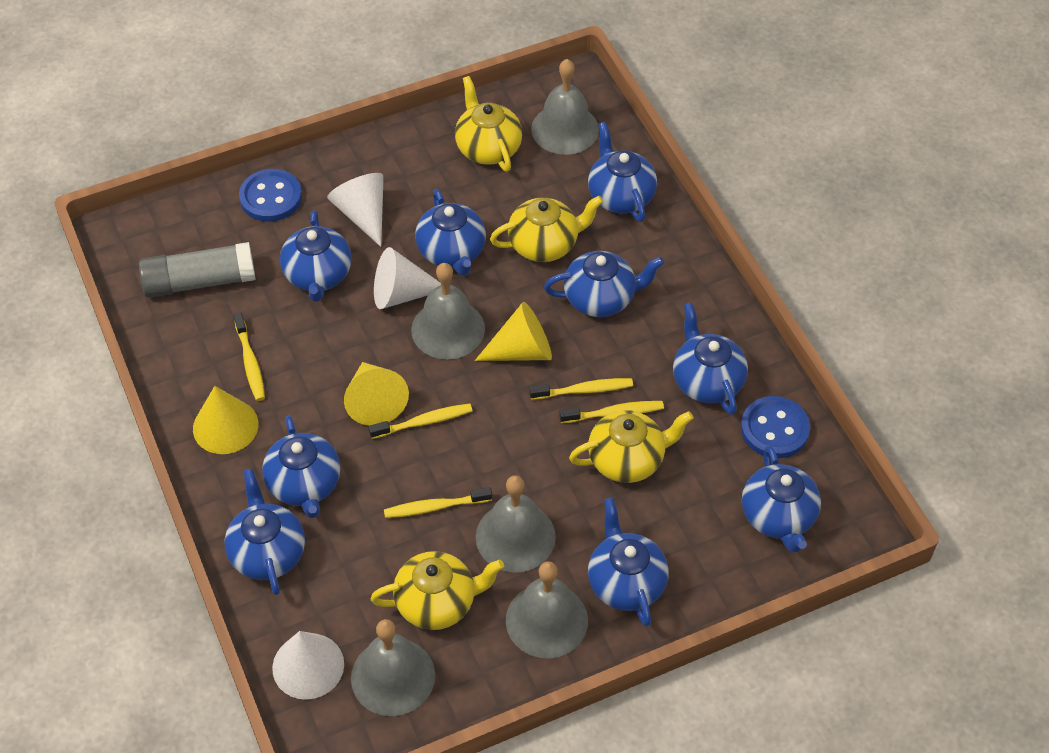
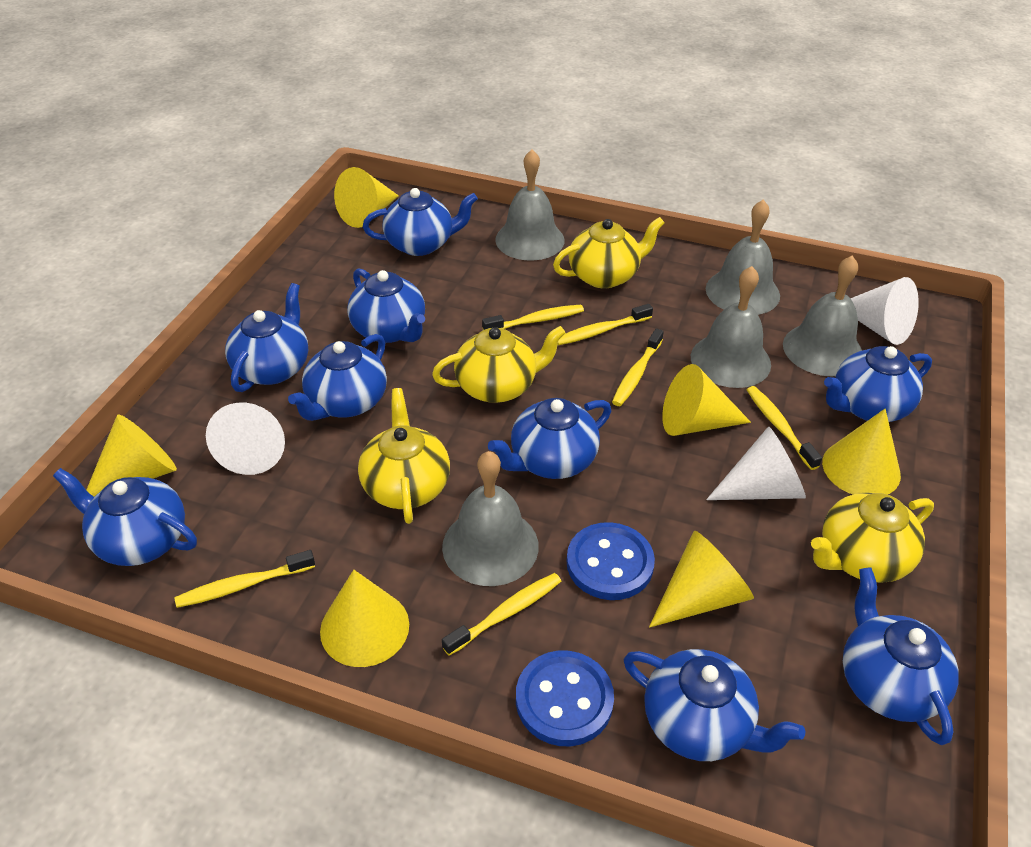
grey glue stick: [139,242,255,298] = 1 -> none = 0
yellow cone: [193,386,259,454] [344,362,409,426] [475,302,552,361] = 3 -> [86,414,177,497] [320,570,409,667] [334,167,399,228] [649,530,754,627] [662,364,751,436] [822,409,901,495] = 6
yellow toothbrush: [234,312,265,401] [368,404,472,439] [384,487,492,518] [529,378,633,400] [559,401,664,423] = 5 -> [175,550,315,608] [442,573,561,656] [482,305,584,330] [558,304,653,345] [612,328,664,406] [747,386,822,470] = 6

